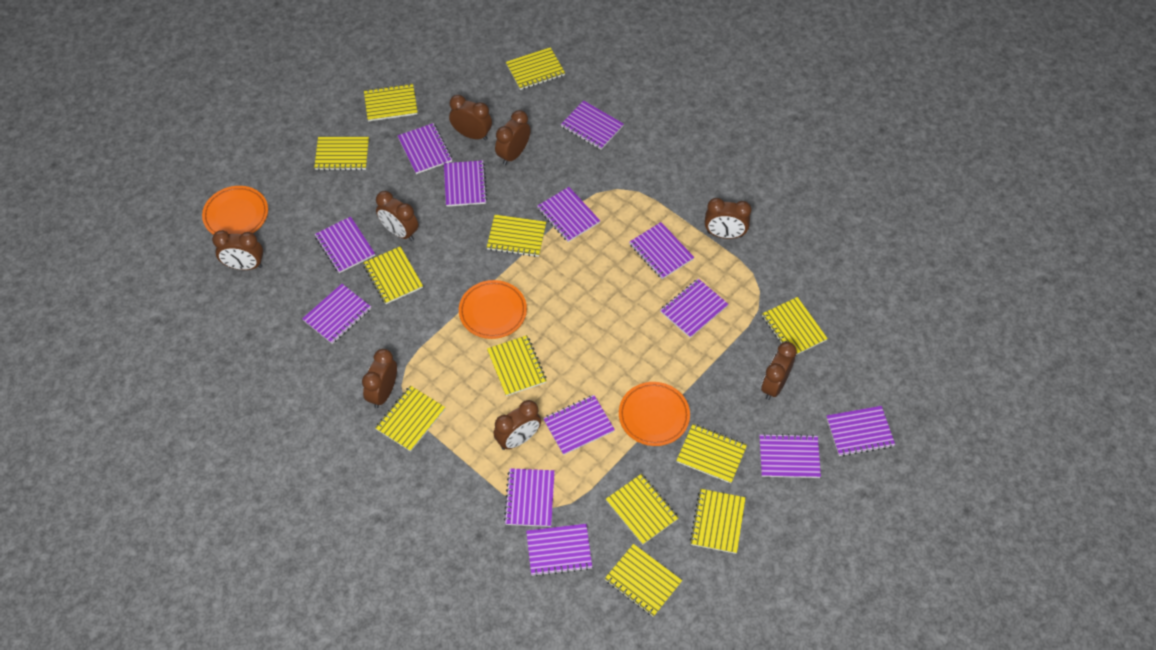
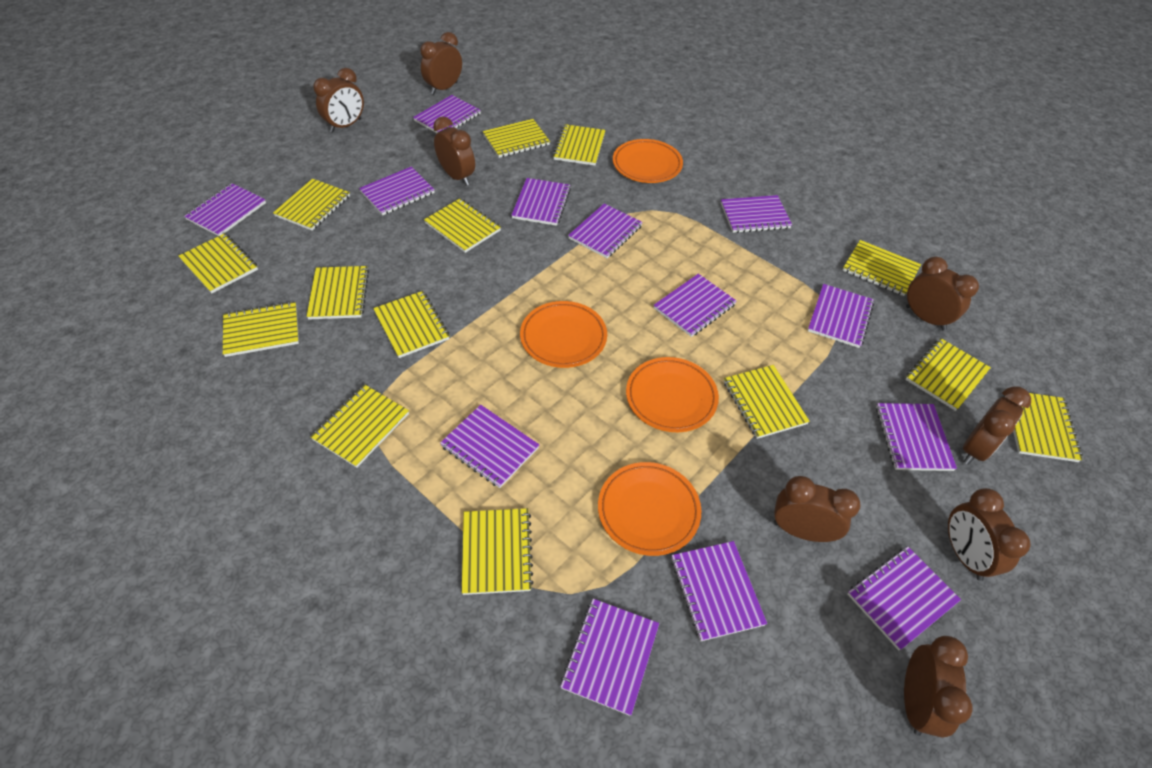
orange plate: [202,186,268,235] [459,280,527,339] [619,382,690,446] = 3 -> [520,301,607,368] [598,462,701,556] [613,139,683,183] [626,357,719,432] = 4
yellow notebook: [314,137,369,171] [363,247,423,304] [364,83,418,121] [375,386,445,452] [487,215,546,257] [487,335,547,396] [506,47,565,90] [605,544,682,617] [606,474,679,545] [676,424,747,484] [690,489,746,554] [762,297,828,355] = 12 -> [178,233,258,293] [223,301,299,357] [273,179,350,231] [306,266,369,320] [311,385,409,468] [373,291,449,358] [424,198,501,253] [462,508,534,595] [483,119,550,158] [552,124,606,166] [724,365,810,439] [843,240,921,296] [905,338,991,411] [1013,393,1083,462] = 14

